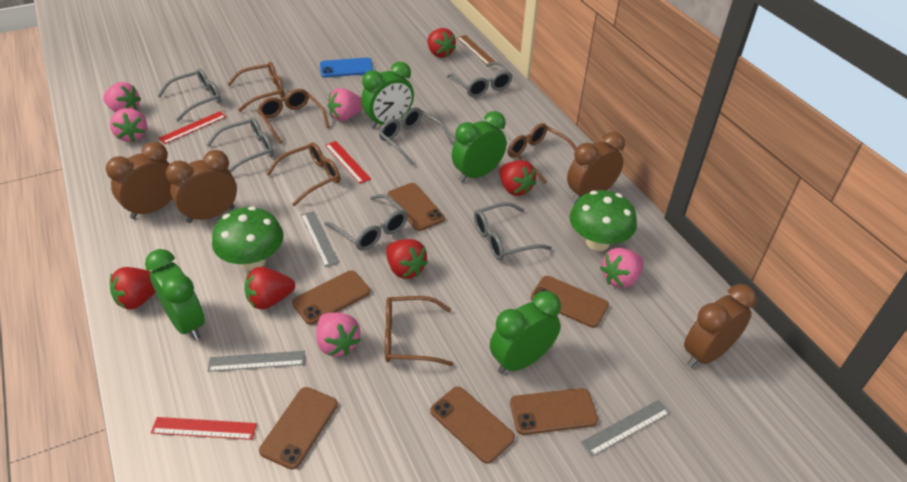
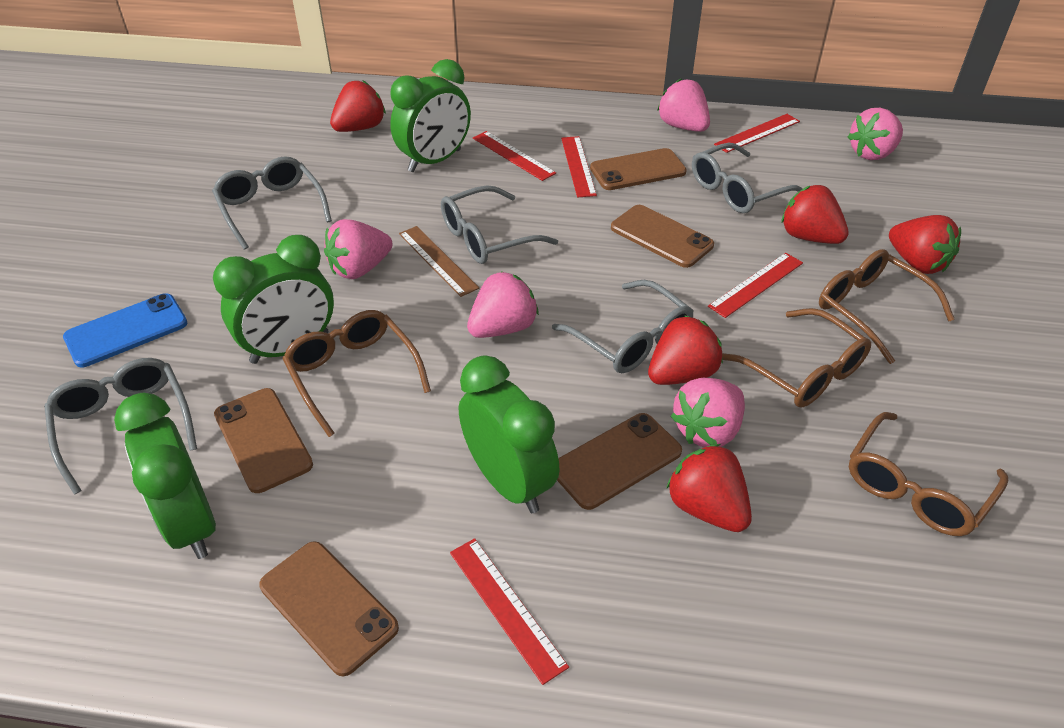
brown clock: [106,142,173,219] [166,150,237,223] [567,132,625,203] [684,284,757,368] = 4 -> none = 0
brown glasses: [228,62,285,112] [257,89,330,144] [266,142,340,206] [385,296,454,366] [508,123,576,184] = 5 -> [282,310,431,437] [722,308,871,408] [819,249,955,364] [849,412,1008,536] = 4
brown phone: [259,387,338,470] [292,270,370,325] [388,183,445,231] [430,387,515,464] [510,388,598,435] [531,276,609,328] = 6 -> [214,388,313,493] [259,541,399,676] [557,413,682,510] [590,148,687,190] [611,205,714,268] = 5
green mushroom: [212,206,284,270] [569,190,637,251] = 2 -> none = 0
grey glasses: [157,68,221,122] [206,117,274,172] [324,194,408,251] [379,107,453,166] [447,62,513,97] [474,202,552,260] = 6 -> [44,358,197,495] [212,156,332,249] [441,185,558,264] [552,280,694,373] [692,143,803,213] = 5
grey ruler: [208,351,305,372] [301,211,339,267] [581,400,670,456] = 3 -> none = 0
red ruler: [151,417,257,440] [158,111,226,144] [325,141,371,184] = 3 -> [450,538,569,685] [473,131,556,181] [561,136,597,197] [708,253,803,318] [714,114,800,153] = 5

